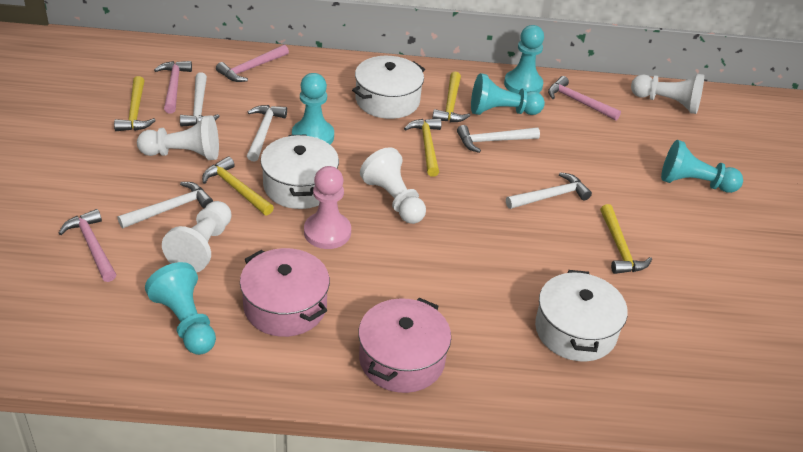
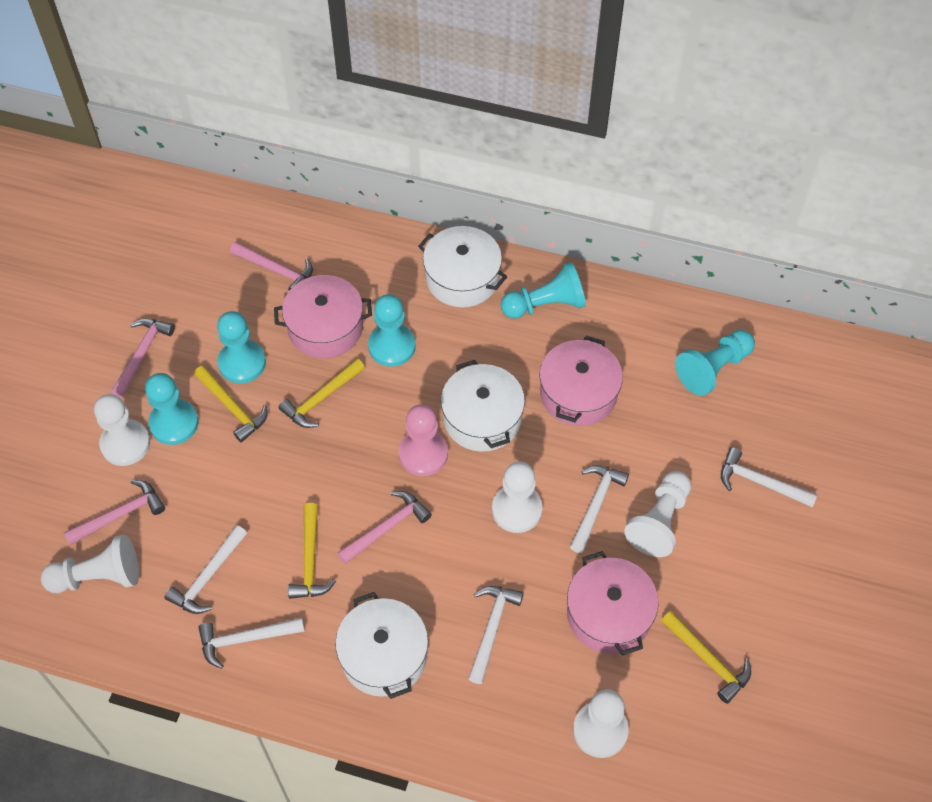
pink pot: [240,248,330,337] [358,298,451,393] = 2 -> [274,275,372,358] [540,336,623,426] [567,551,659,656] = 3
white pawn: [137,115,219,160] [162,201,232,273] [360,147,426,224] [631,74,704,114] = 4 -> [41,534,139,593] [94,394,150,466] [492,462,543,533] [573,689,629,758] [624,471,691,557] = 5
yellow hammer: [114,76,156,131] [202,156,274,216] [404,118,441,177] [432,71,470,122] [600,204,652,274] = 5 -> [194,366,268,442] [279,358,365,428] [288,503,336,599] [661,611,751,704] = 4

